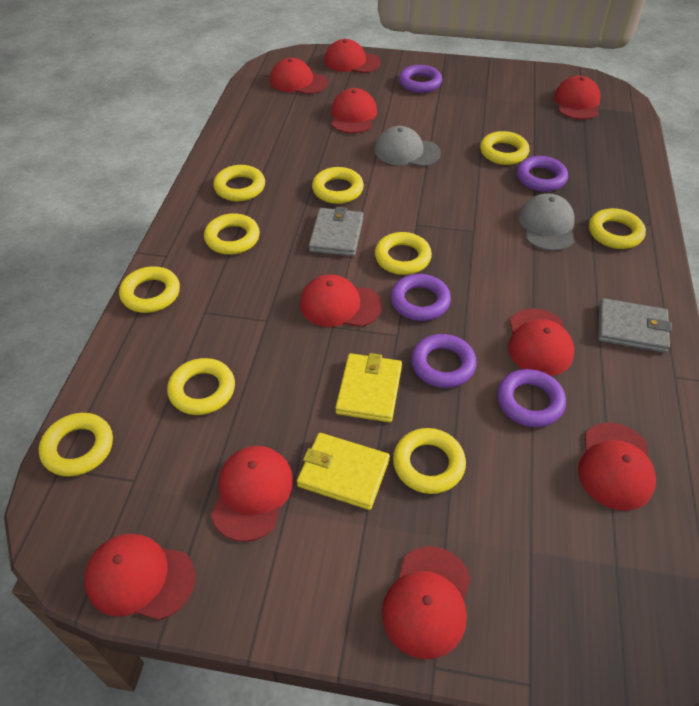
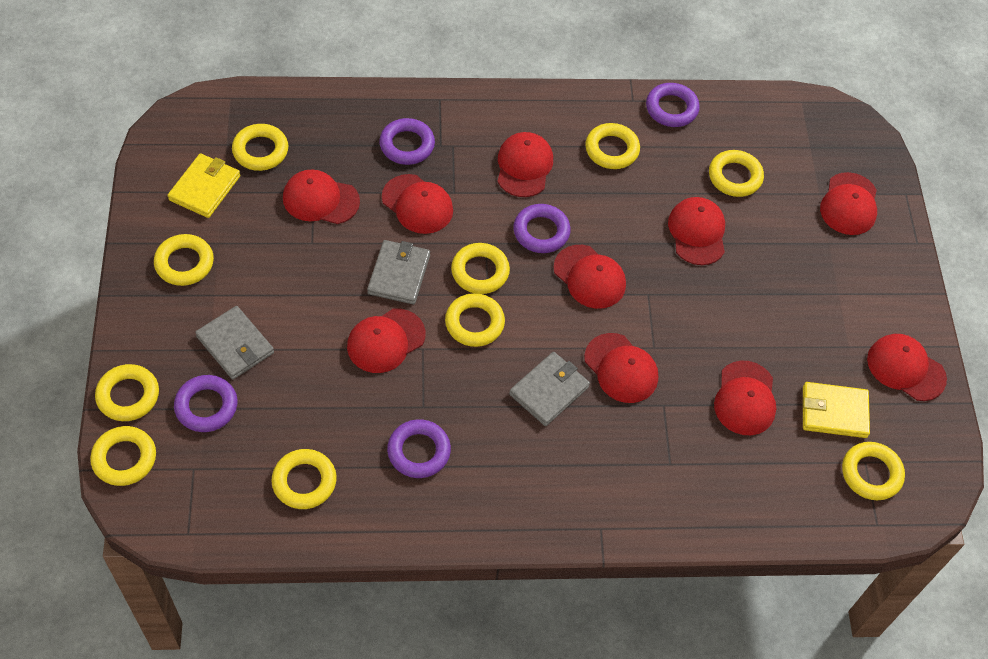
grey cap: [375,126,441,167] [519,193,575,251] = 2 -> none = 0
grey wallet: [309,207,363,256] [598,298,672,353] = 2 -> [195,306,274,379] [367,240,430,304] [509,352,590,426] = 3

